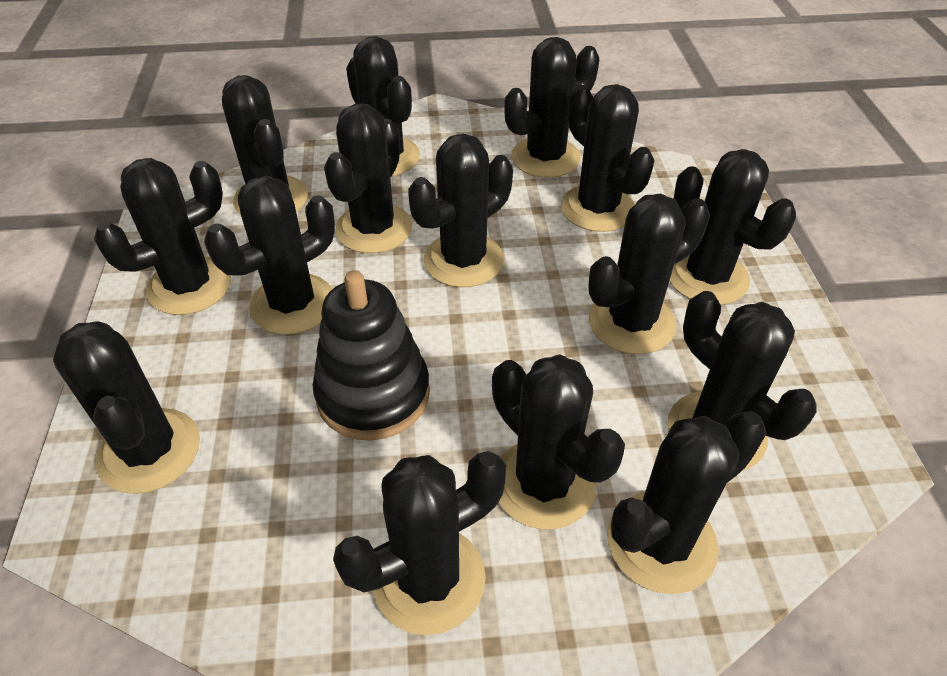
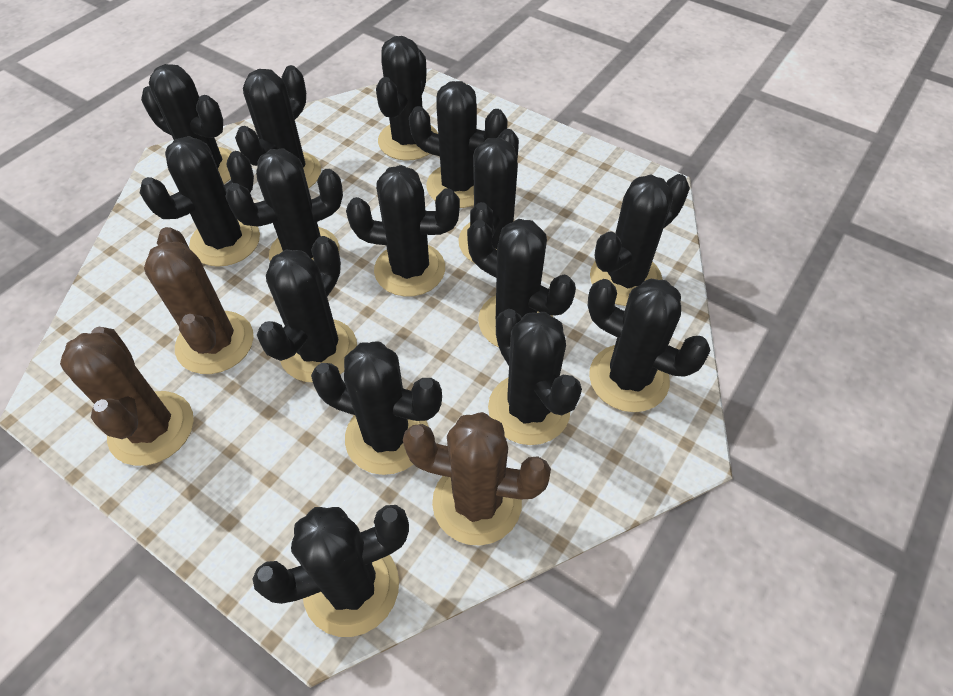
black stacking toy: [312,270,430,441] = 1 -> none = 0
brown cactus: none = 0 -> [60,327,193,466] [144,227,254,374] [403,412,551,545] = 3

